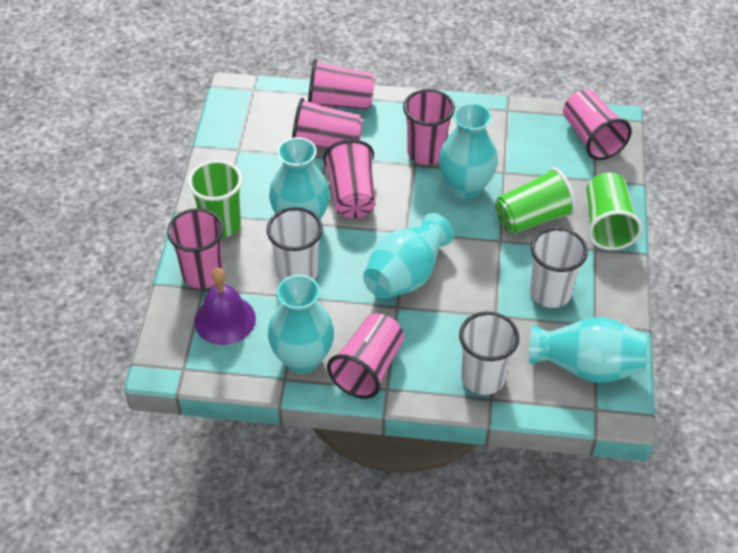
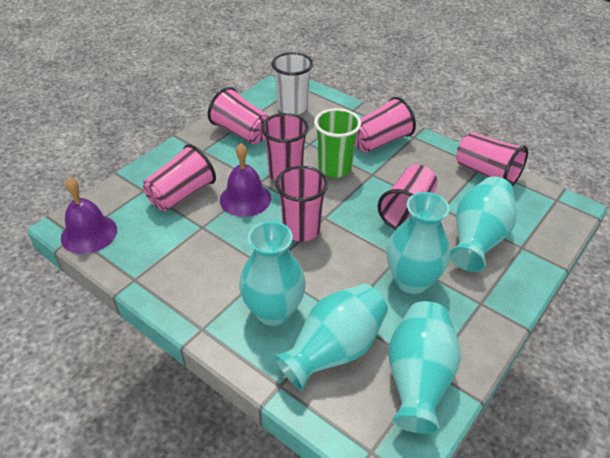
green cup: [188,160,242,238] [495,167,576,234] [586,173,642,250] = 3 -> [314,108,361,178] = 1
purple bell: [194,268,256,345] = 1 -> [61,177,117,254] [220,143,271,217] = 2
white cup: [267,207,323,281] [459,311,520,395] [530,227,588,308] = 3 -> [272,52,313,115] = 1

